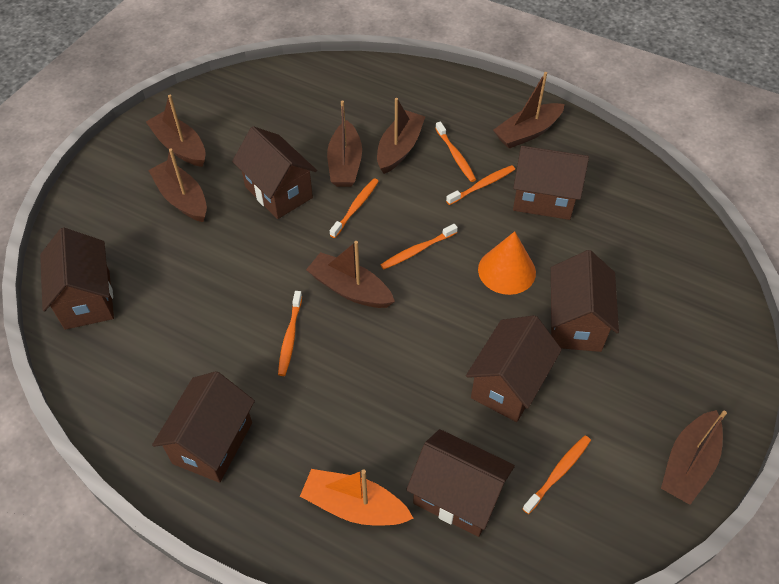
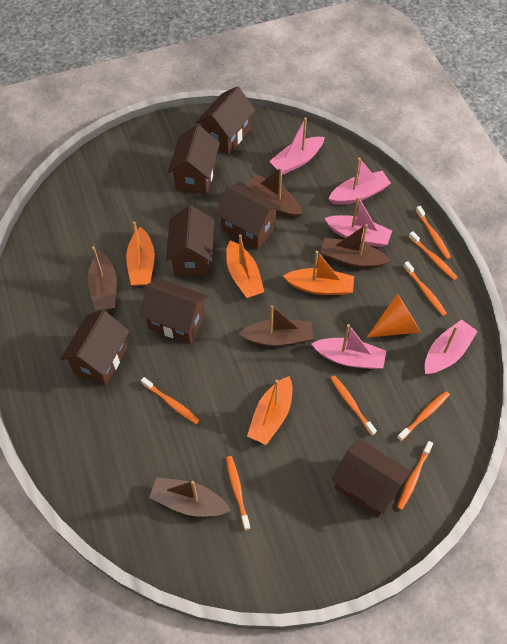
brown boat: [146,95,206,167] [148,148,207,222] [306,241,395,308] [327,101,362,187] [377,98,426,174] [493,72,565,148] [661,410,727,505] = 7 -> [88,246,117,311] [149,477,231,517] [238,305,313,346] [246,168,302,218] [320,224,391,268] = 5
orange boat: [300,469,414,525] = 1 -> [126,222,155,286] [226,234,264,298] [247,376,293,445] [283,251,354,295] = 4
orange toothbrush: [278,291,302,376] [330,178,379,238] [380,224,458,269] [435,122,476,182] [446,165,515,205] [522,435,591,514] = 6 -> [141,377,200,424] [226,456,250,530] [330,375,377,436] [397,391,450,441] [397,441,433,510] [403,261,447,316] [409,231,458,280] [416,206,451,259] = 8
pink boat: none = 0 -> [269,117,325,175] [311,324,386,369] [324,196,392,247] [328,158,391,205] [424,319,478,375] = 5

